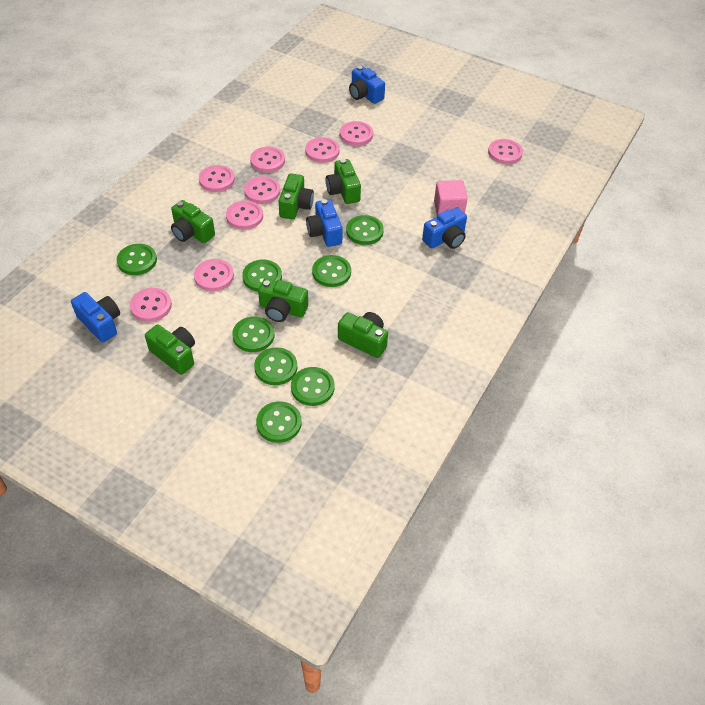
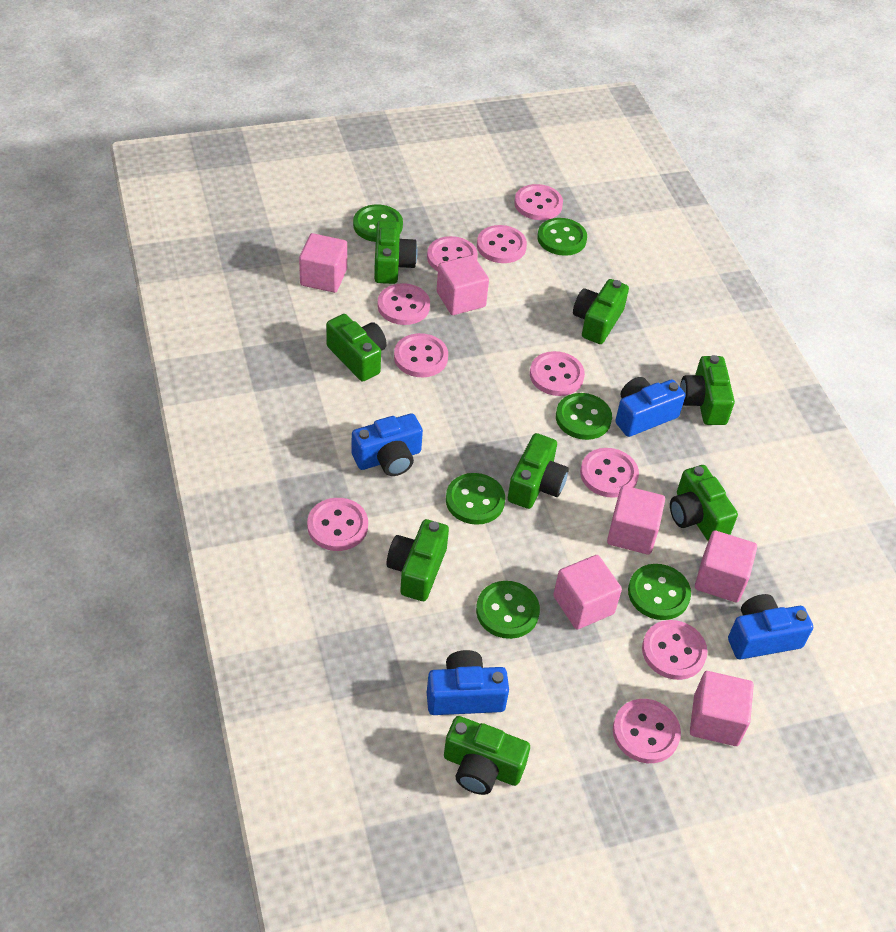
green button: [117,244,157,275] [232,316,274,352] [242,260,282,292] [254,347,297,385] [256,401,302,443] [291,367,334,406] [312,255,351,287] [346,215,384,245] = 8 -> [353,204,403,242] [446,473,505,525] [476,581,540,639] [537,218,587,256] [556,393,612,440] [628,564,691,620] = 6
green camera: [145,324,195,375] [171,200,215,243] [258,278,308,322] [279,173,314,219] [326,159,361,204] [338,312,388,358] = 6 -> [326,314,387,382] [374,220,418,284] [387,519,449,601] [444,716,530,795] [508,433,569,509] [573,279,629,344] [670,465,738,541] [680,355,735,425] = 8
pink button: [130,288,172,322] [194,259,234,291] [199,165,235,192] [226,200,263,230] [244,176,280,204] [250,147,285,173] [305,137,339,163] [340,121,373,146] [488,139,523,164] = 9 -> [307,498,368,551] [377,283,430,325] [394,333,448,377] [427,236,478,271] [477,225,527,263] [514,184,563,220] [530,351,585,396] [580,448,639,498] [613,699,681,763] [642,620,707,680] = 10
pink cube: [434,180,468,215] = 1 -> [299,233,347,293] [437,255,489,315] [553,555,622,629] [607,486,665,555] [690,671,754,746] [695,530,757,603] = 6

